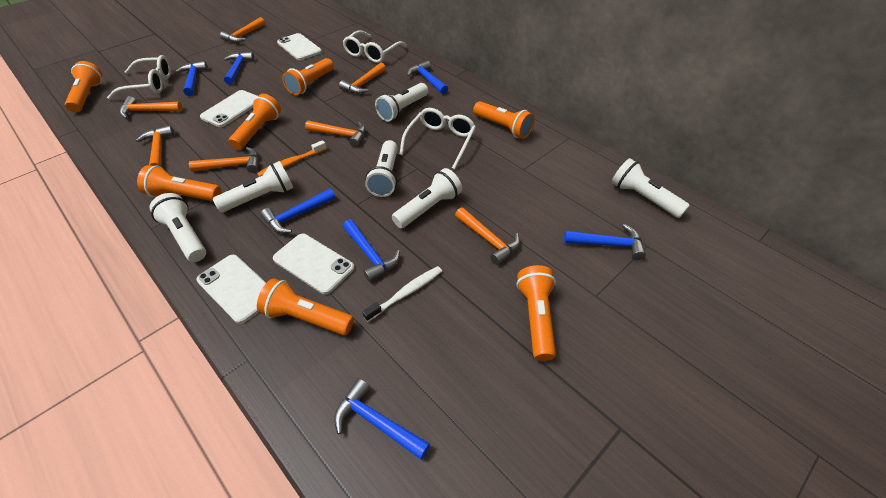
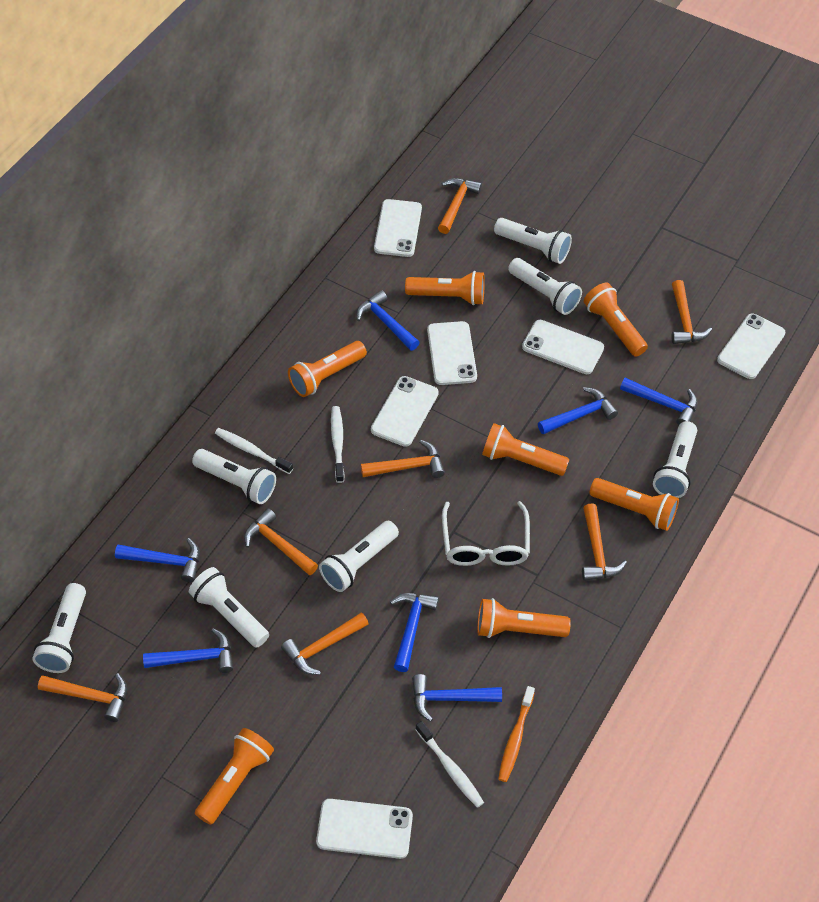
white flashlight: [150,193,206,262] [213,161,293,213] [365,140,398,197] [375,83,428,122] [392,168,462,228] [612,158,690,218] = 6 -> [32,583,86,673] [189,567,269,648] [192,449,276,504] [319,521,399,592] [494,218,572,264] [508,258,582,315] [653,421,697,498] = 7
white glasses: [107,55,171,99] [343,30,407,63] [399,108,476,169] = 3 -> [442,501,530,566] = 1
white phone: [197,255,266,324] [200,90,258,127] [273,234,355,294] [277,33,322,60] = 4 -> [316,799,413,859] [371,376,439,447] [374,199,422,257] [427,321,477,385] [522,320,604,374] [717,314,786,379] = 6
white toothbrush: [362,266,442,322] = 1 -> [215,428,293,474] [331,406,345,483] [415,721,484,808] = 3

